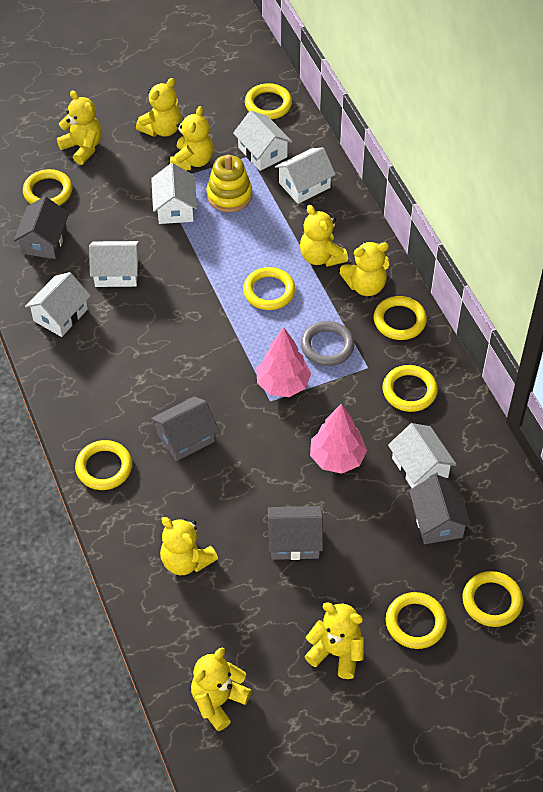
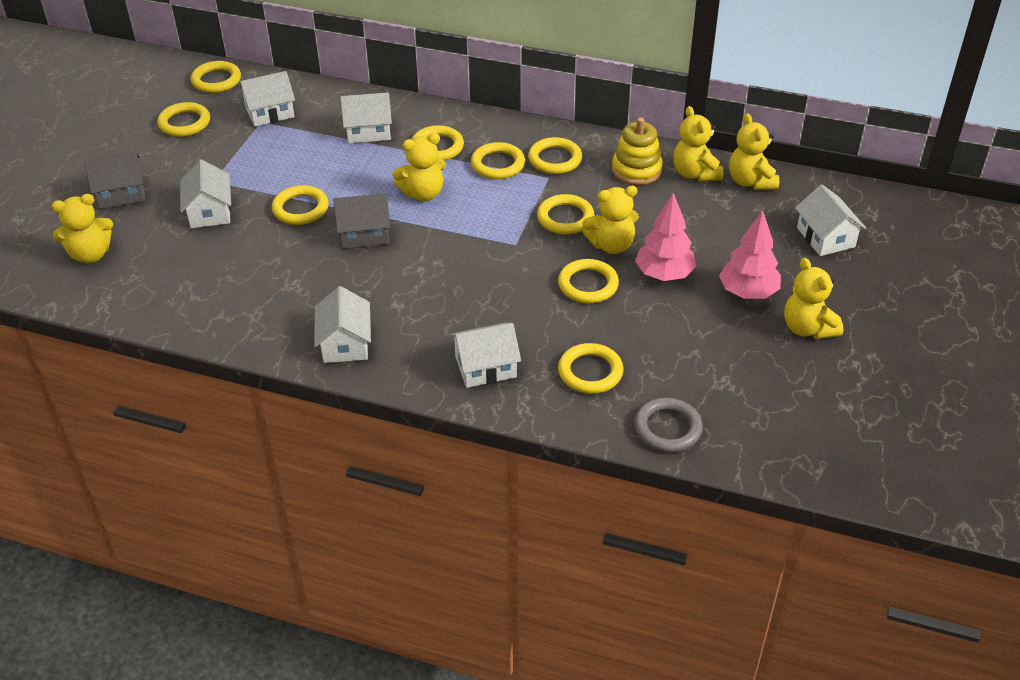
grey house: [14,196,69,259] [151,396,219,461] [268,506,323,560] [409,474,472,544] = 4 -> [84,152,145,209] [333,193,390,249] = 2
yellow ring: [23,169,73,206] [75,440,132,490] [243,267,295,310] [245,83,292,119] [374,296,427,340] [382,365,438,412] [386,592,447,649] [463,571,523,627] = 8 -> [157,102,210,137] [191,61,241,93] [272,185,329,225] [412,125,464,161] [471,142,525,179] [528,137,582,174] [537,194,594,235] [558,259,619,303] [558,343,624,394] = 9
yellow teddy bear: [57,90,102,165] [136,78,181,137] [160,517,218,575] [170,106,213,170] [191,648,252,731] [300,205,348,267] [304,602,364,679] [340,242,390,296] = 8 -> [51,194,113,263] [392,133,446,201] [582,186,639,254] [673,106,724,182] [729,113,779,190] [784,258,843,339] = 6

